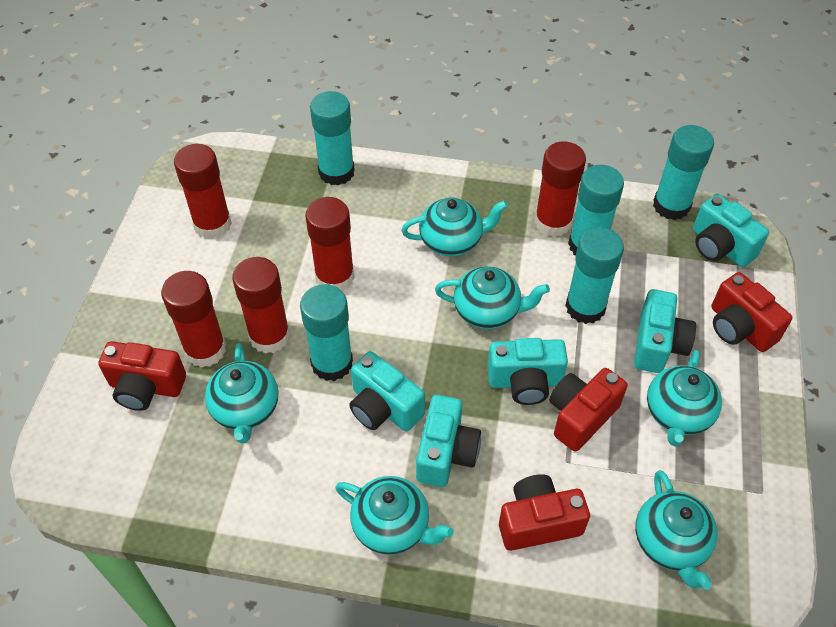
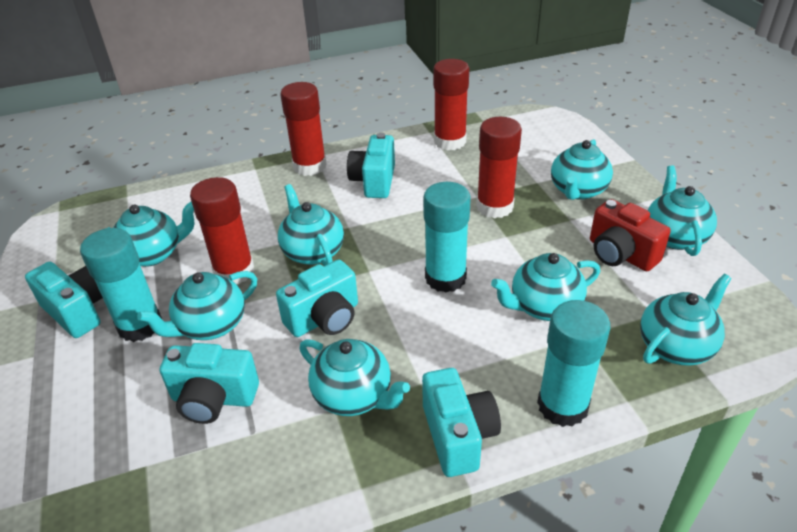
red camera: [98,341,186,411] [499,474,590,551] [549,368,628,452] [711,272,792,352] = 4 -> [590,199,671,271] = 1
red glue stick: [161,271,226,368] [174,144,232,239] [232,257,290,354] [305,197,355,291] [534,142,586,237] = 5 -> [190,177,254,284] [280,82,327,176] [433,59,469,150] [476,117,522,218] = 4
turquoise glue stick: [300,284,353,381] [310,91,355,186] [565,227,624,324] [568,165,624,255] [653,125,714,220] = 5 -> [80,228,162,342] [423,182,471,293] [537,300,610,427] = 3
turquoise teapot: [205,343,278,444] [335,476,454,555] [401,197,508,256] [435,266,550,329] [635,470,717,590] [647,350,722,446] = 6 -> [105,202,195,267] [137,271,257,340] [278,184,344,266] [299,339,410,416] [491,253,600,321] [551,139,613,200] [640,274,732,366] [648,165,717,256] = 8

